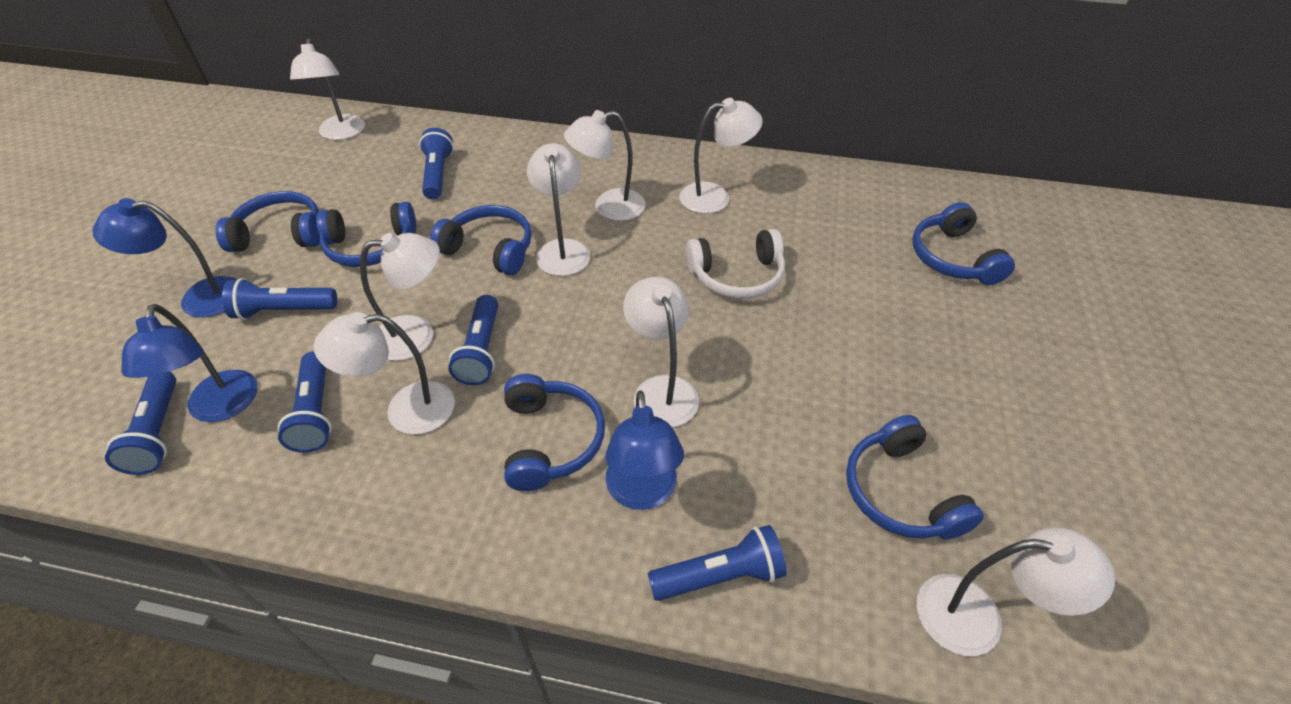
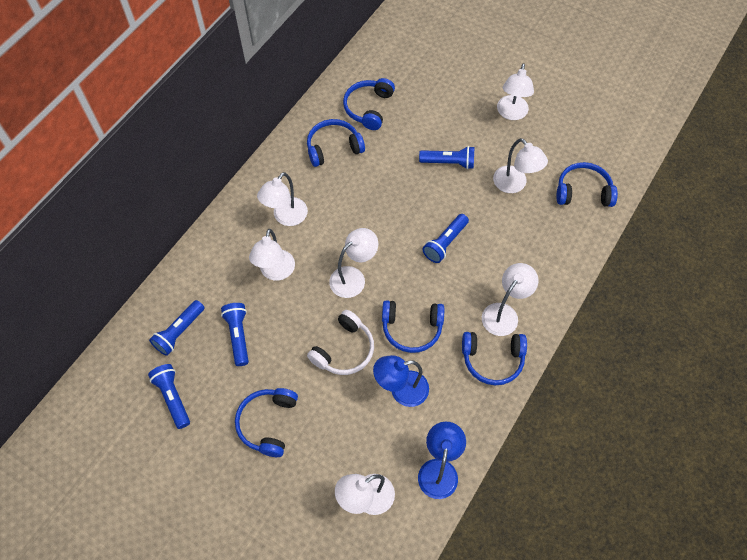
blue flashlight: [105,372,176,475] [222,278,337,320] [278,352,332,453] [419,128,454,200] [448,295,498,385] [648,525,787,601] = 6 -> [148,364,190,429] [149,300,205,356] [221,303,249,366] [419,146,474,169] [423,214,469,263] = 5
blue lamp: [92,198,237,317] [121,304,257,422] [605,391,684,510] = 3 -> [373,355,429,407] [418,422,466,499] = 2
white lamp: [290,38,365,140] [314,312,455,435] [360,233,440,361] [527,143,590,276] [564,110,646,221] [623,277,699,427] [679,98,763,214] [917,527,1115,656] = 8 -> [249,229,295,281] [257,172,308,226] [329,228,378,298] [335,474,395,515] [482,263,539,336] [493,138,548,193] [497,63,534,120] = 7

